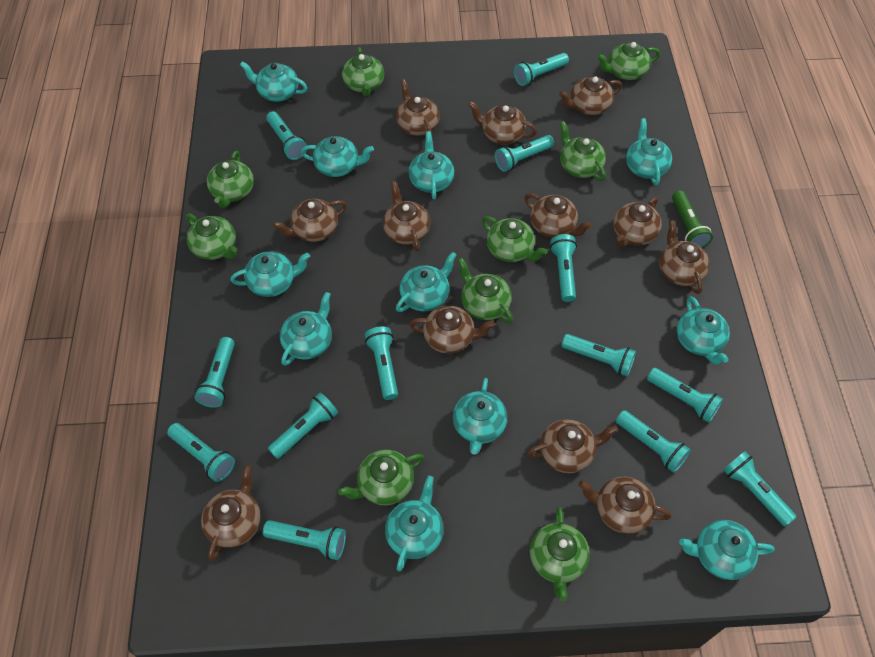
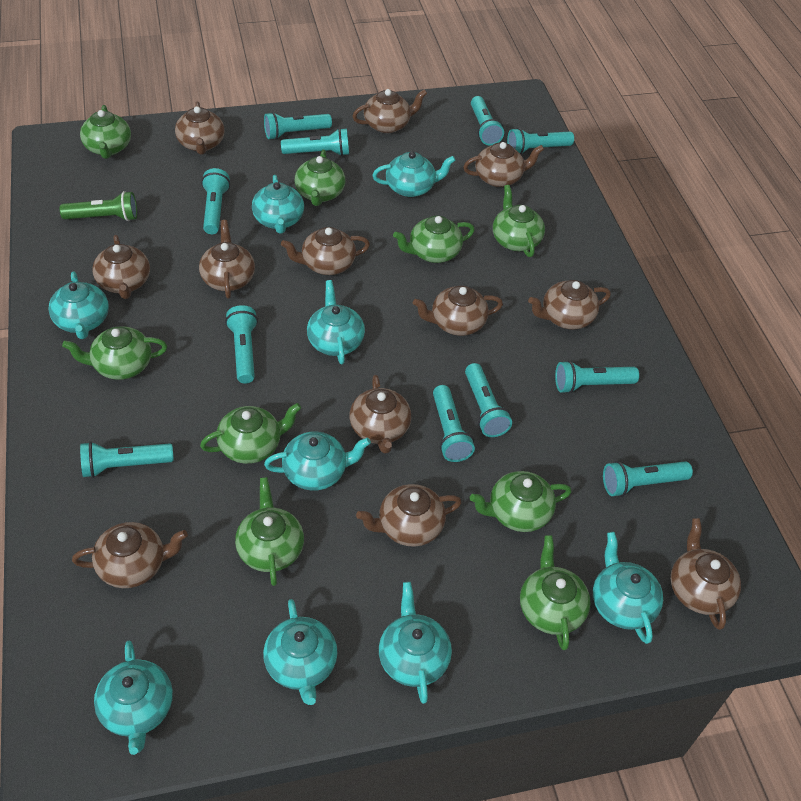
turquoise flashlight: [167,423,235,482] [195,337,235,408] [263,520,346,560] [266,111,307,160] [268,393,338,459] [365,326,398,400] [495,135,554,172] [514,53,569,86] [550,234,577,302] [561,334,636,376] [616,410,691,473] [647,368,723,423] [723,451,796,526] = 13 -> [80,441,174,478] [201,168,230,234] [225,305,258,383] [264,112,332,140] [281,128,349,156] [433,385,475,462] [465,363,512,437] [471,96,504,146] [507,128,574,154] [555,360,639,394] [603,461,693,497] = 11
turquoise teapot: [230,251,310,297] [240,61,307,102] [280,292,332,366] [301,136,374,177] [385,476,444,571] [396,252,456,312] [409,131,454,200] [453,378,507,455] [626,118,672,186] [677,296,730,365] [679,520,775,580] = 11 -> [48,271,109,339] [94,641,173,755] [252,175,304,234] [263,599,337,705] [264,431,371,491] [307,280,365,364] [373,151,456,197] [379,582,452,704] [593,532,663,644] = 9

